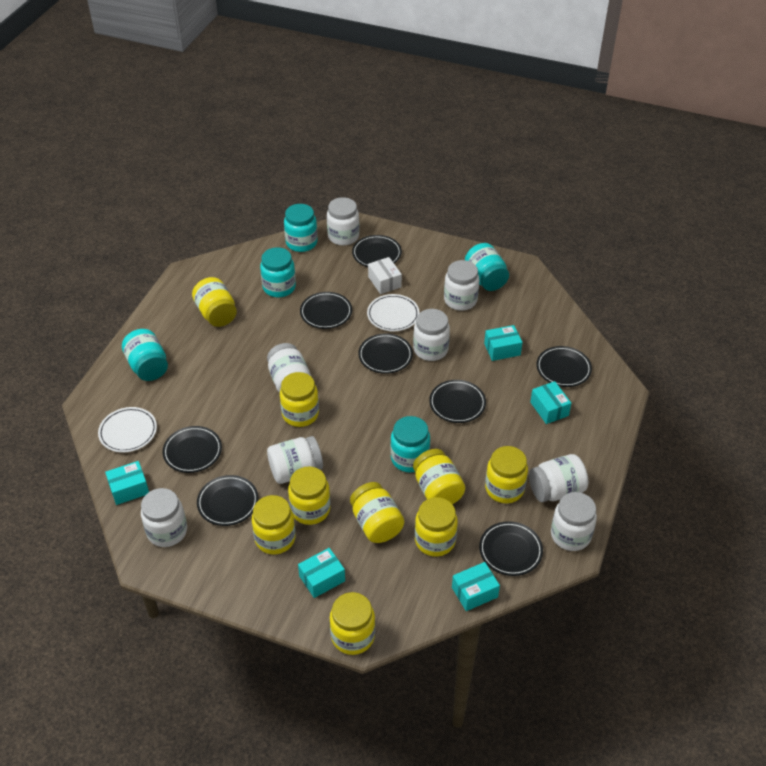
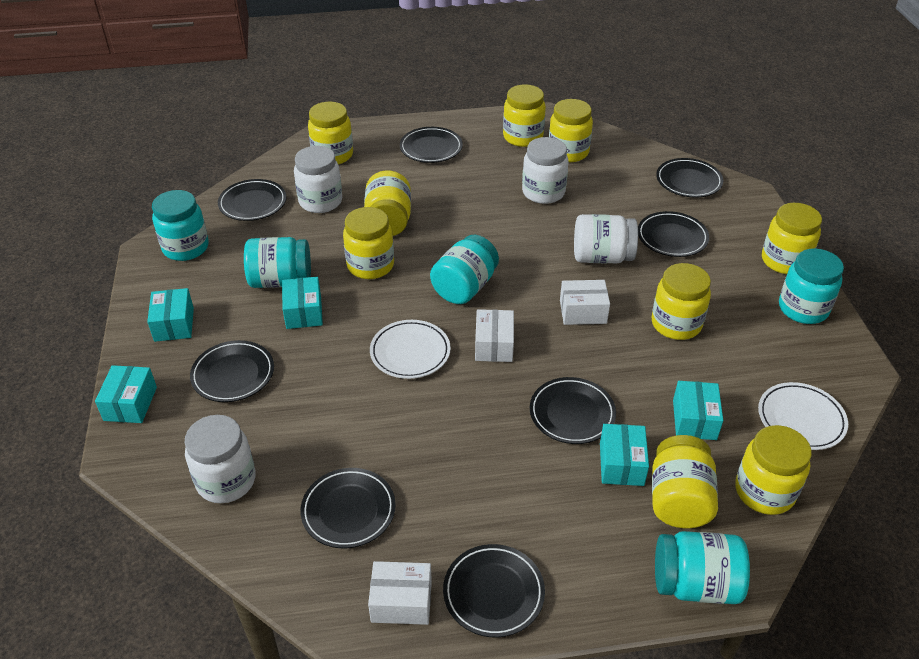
white box: [368,257,402,294] = 1 -> [368,561,432,625] [475,309,514,362] [560,280,610,325] = 3
white jar: [141,488,187,547] [267,343,311,393] [267,436,323,484] [327,197,360,246] [413,309,450,361] [444,260,479,311] [529,454,588,502] [551,492,597,551] = 8 -> [185,415,256,503] [294,146,342,213] [522,137,569,204] [574,214,638,264] = 4

